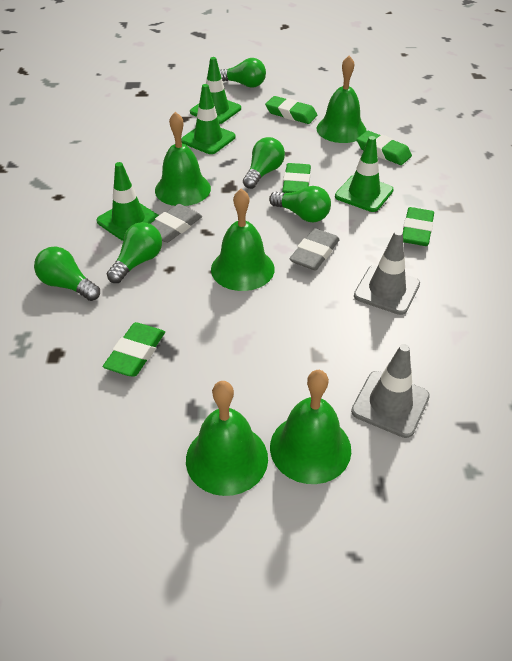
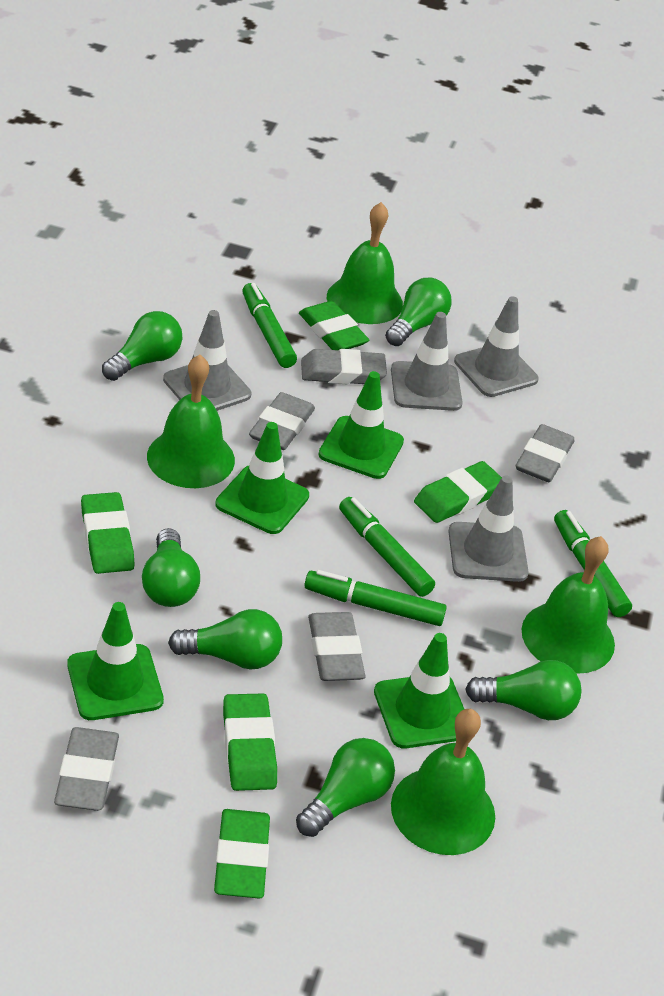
green bell: [155,111,211,206] [186,381,268,496] [211,189,275,291] [270,370,351,484] [317,55,367,143] = 5 -> [147,354,235,488] [327,202,403,324] [391,709,495,855] [522,536,615,674] = 4
green light bulb: [34,247,100,301] [107,222,162,283] [219,58,266,88] [243,137,285,189] [269,186,331,222] = 5 -> [102,311,182,381] [142,528,200,607] [168,609,282,670] [296,738,395,837] [385,278,452,346] [465,660,582,720] = 6
green marker: none = 0 -> [242,283,297,368] [304,570,447,626] [339,497,435,597] [554,510,632,617] = 4
grey eraser: [150,204,202,243] [289,228,340,271] = 2 -> [54,727,119,811] [249,392,315,450] [301,349,387,384] [308,612,366,681] [516,424,574,482] = 5
grey traffic cone: [351,344,430,438] [354,230,420,315] = 2 -> [163,310,251,411] [391,312,462,411] [448,476,529,582] [454,296,539,397] = 4

